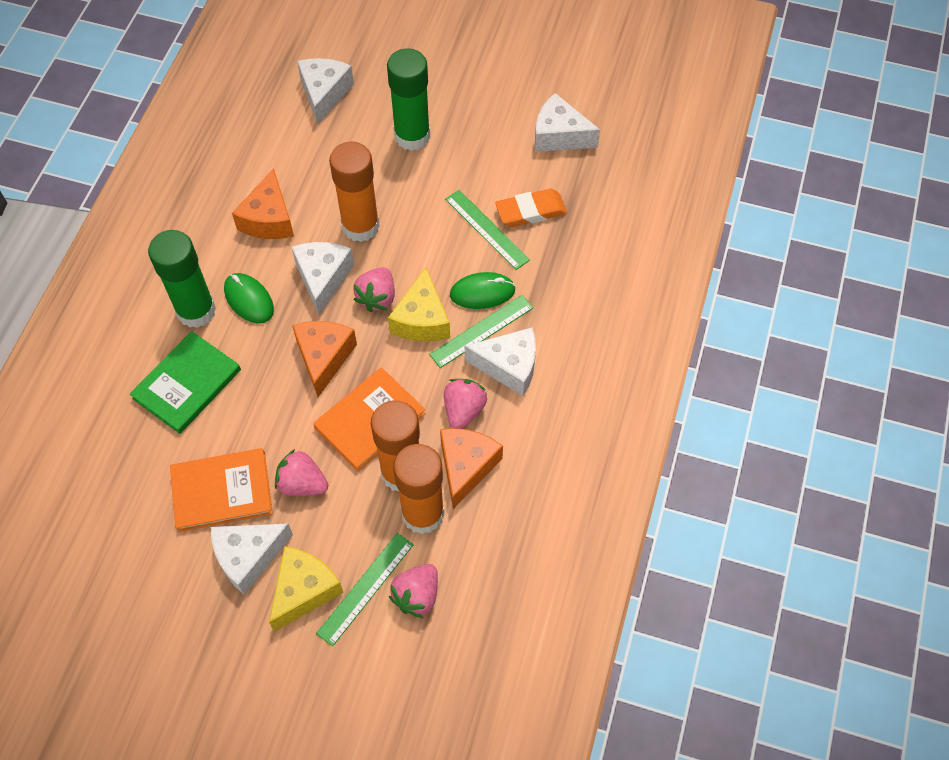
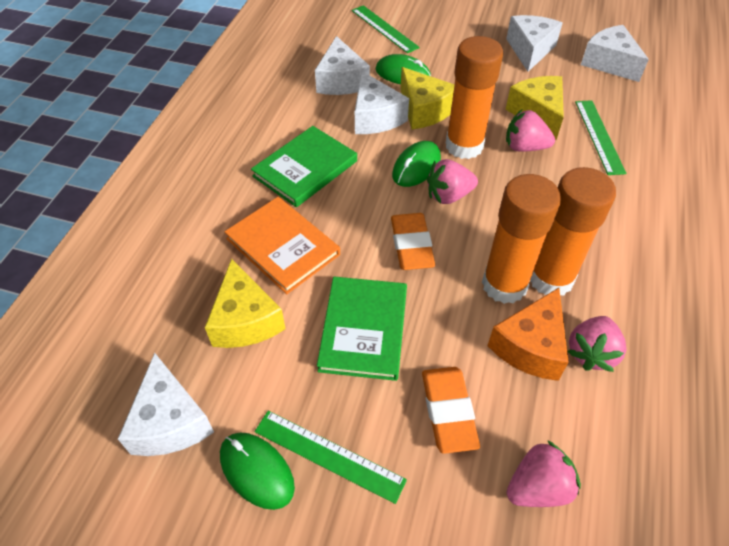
green book: [130,331,241,434] = 1 -> [251,126,357,207] [317,277,407,381] = 2
green glue stick: [148,230,216,328] [387,48,430,151] = 2 -> none = 0
green mouse: [224,273,274,324] [450,272,516,309] = 2 -> [220,433,295,510] [376,54,431,84] [392,141,441,187] = 3
orange book: [170,448,273,532] [313,367,426,472] = 2 -> [224,197,340,294] = 1
orange cheese: [232,168,294,239] [292,321,357,397] [440,428,503,509] = 3 -> [488,288,569,381] = 1
orange eraser: [495,189,567,227] = 1 -> [391,213,435,270] [422,367,480,454] = 2
yellow cheese: [269,546,344,632] [388,267,450,342] = 2 -> [205,258,285,348] [400,67,455,129] [506,76,564,140] = 3

